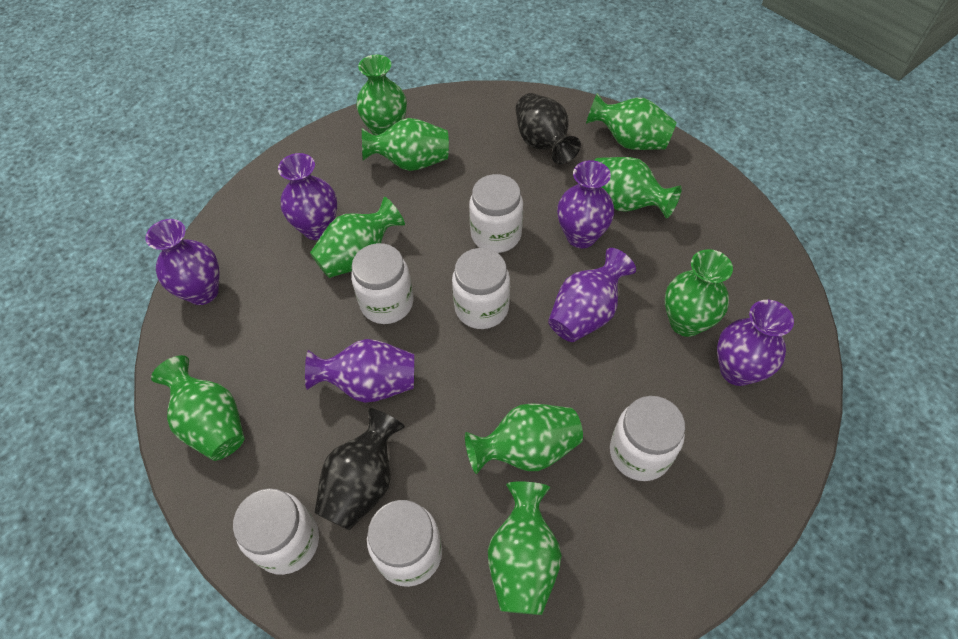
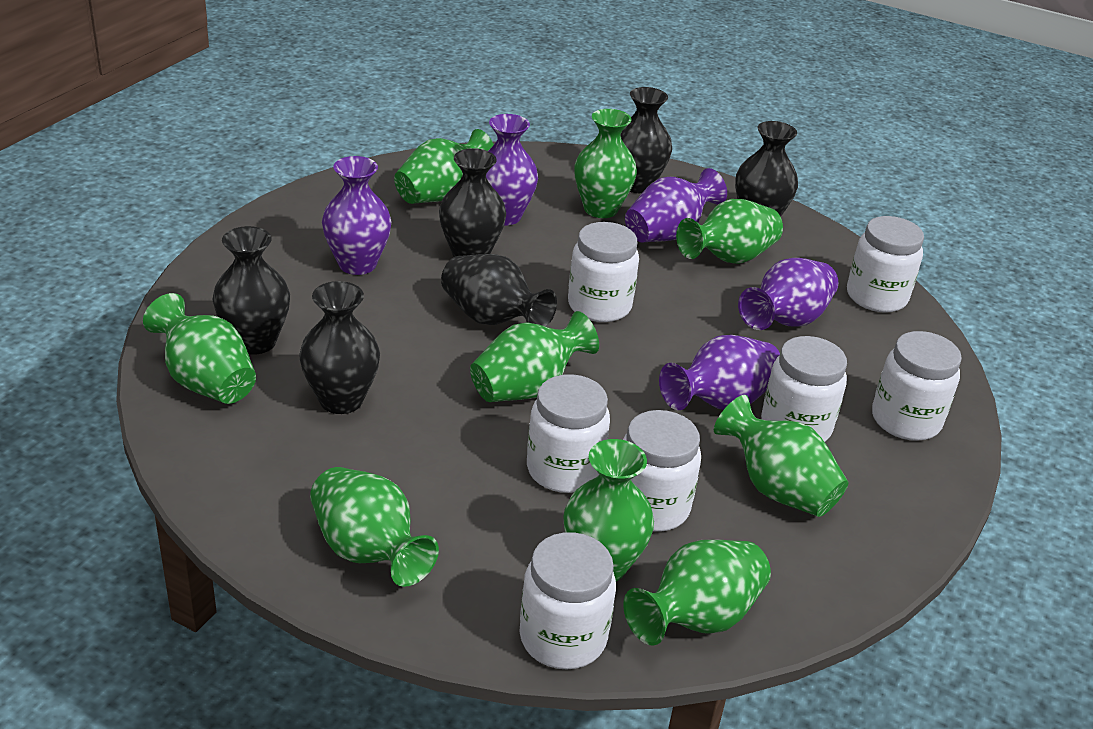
black vase: [314,408,405,530] [515,93,581,164] = 2 -> [213,226,290,355] [299,281,380,414] [439,148,506,257] [441,254,557,327] [620,87,672,193] [735,121,798,217] = 6
purple vase: [145,219,220,305] [278,153,337,240] [305,339,414,403] [548,248,636,342] [557,160,614,248] [717,300,794,386] = 6 -> [322,156,391,275] [486,114,538,226] [625,168,727,242] [659,335,780,410] [738,258,838,330] = 5
white jar: [233,488,319,575] [351,243,413,324] [367,500,442,587] [452,248,510,329] [469,174,523,253] [610,396,685,481] = 6 -> [519,532,616,669] [527,374,610,493] [568,222,639,322] [623,410,701,532] [761,336,847,442] [847,216,924,313] [872,331,962,441] = 7

